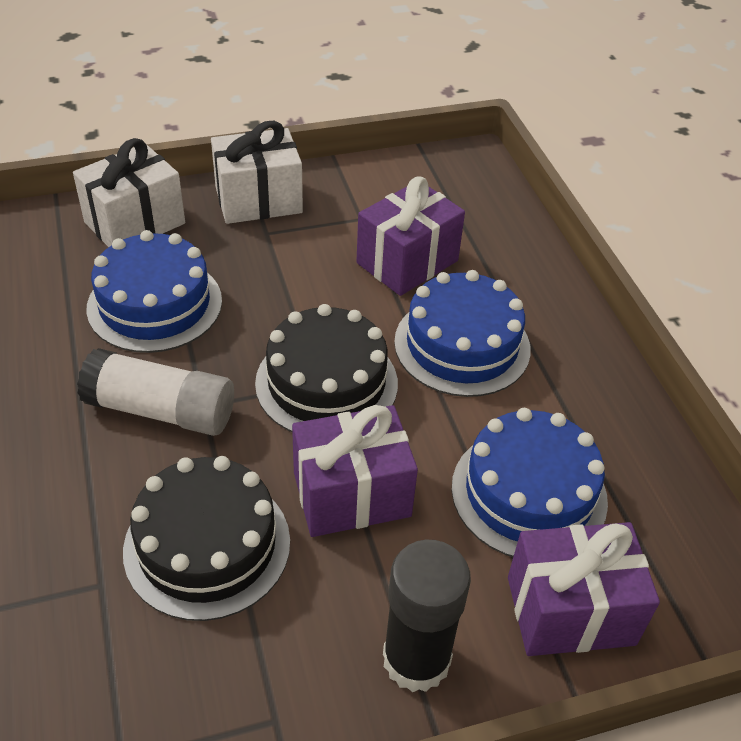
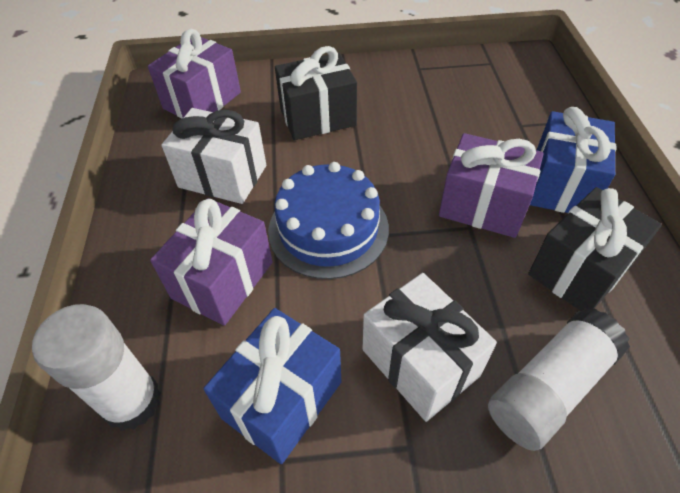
black cake: [123,456,290,621] [255,304,398,432] = 2 -> none = 0
black gift: none = 0 -> [275,46,357,140] [528,187,662,311] = 2
black glue stick: [383,540,471,692] = 1 -> none = 0
blue cake: [86,230,222,353] [394,270,531,397] [452,408,608,557] = 3 -> [268,162,389,279] = 1
blue gift: none = 0 -> [203,308,342,464] [530,107,616,213] = 2
white glue stick: [77,348,234,436] = 1 -> [32,304,161,431] [488,308,630,451] = 2

